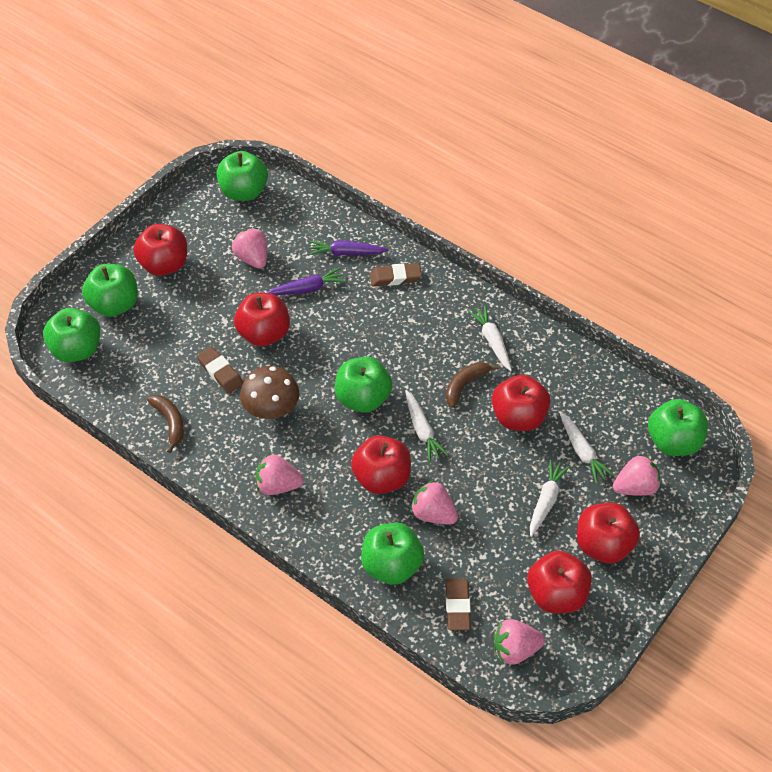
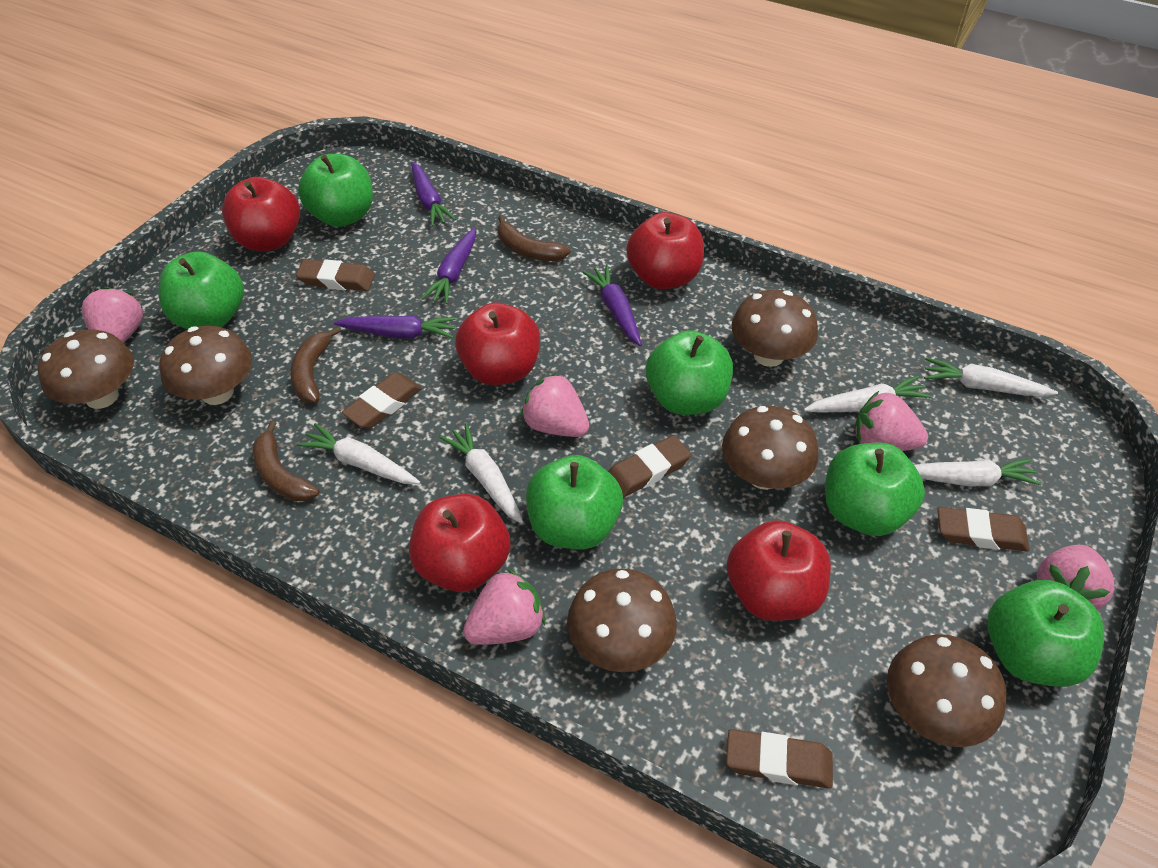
brown banana: [147,395,184,453] [446,362,499,408] = 2 -> [253,421,319,501] [290,326,341,403] [497,215,571,261] = 3
brown eraser: [197,347,243,393] [370,263,422,286] [446,579,471,630] = 3 -> [296,259,375,291] [342,373,422,429] [608,435,691,498] [726,729,833,789] [938,507,1030,551] = 5
brown mushroom: [240,366,299,419] = 1 -> [38,329,134,409] [159,326,252,405] [567,569,677,672] [722,406,819,490] [731,290,818,367] [887,634,1007,747] = 6
purple carrot: [267,268,346,295] [308,241,389,256] = 2 -> [334,316,457,338] [411,162,456,226] [421,228,476,304] [582,265,642,346] = 4
red apple: [134,224,187,276] [234,293,290,347] [351,435,411,494] [492,375,551,431] [527,551,592,613] [577,503,640,564] = 6 -> [222,177,300,251] [409,494,510,592] [455,303,540,385] [627,212,704,289] [727,520,831,621] = 5
white carrot: [405,390,448,462] [468,306,512,371] [530,460,570,537] [559,411,614,484] = 4 -> [297,423,420,484] [439,423,523,524] [804,375,932,412] [914,459,1041,486] [924,358,1058,397] = 5

